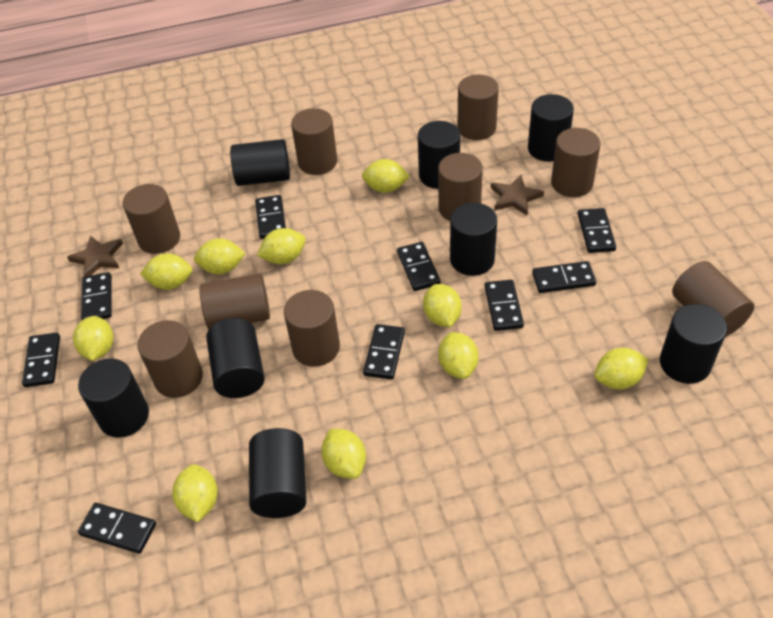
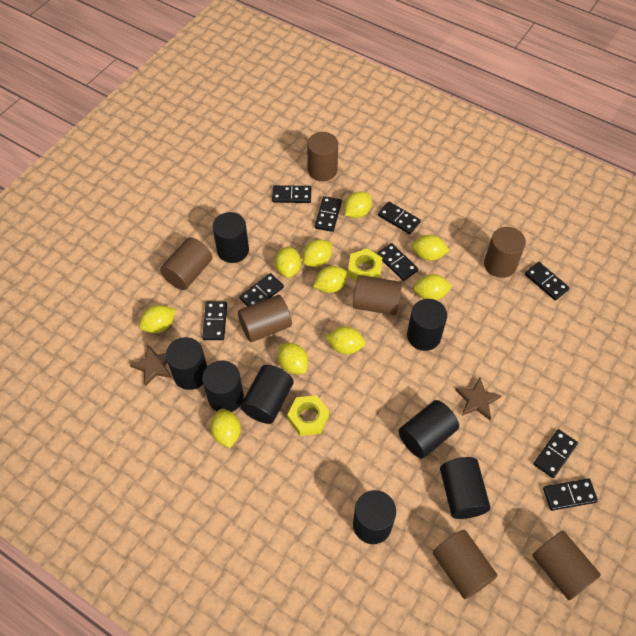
brown cylinder: [123,184,180,254] [137,320,203,398] [200,274,270,329] [284,290,340,367] [291,108,337,175] [438,153,483,221] [457,75,499,140] [551,128,600,197] [672,261,755,337] = 9 -> [160,237,212,290] [238,295,292,342] [307,132,338,181] [353,275,402,315] [433,530,498,599] [484,227,526,278] [532,531,601,600] = 7
yellow nut: none = 0 -> [287,395,329,436] [348,248,382,281] = 2

